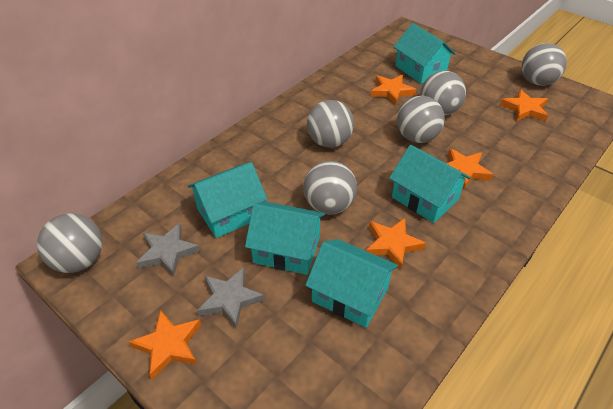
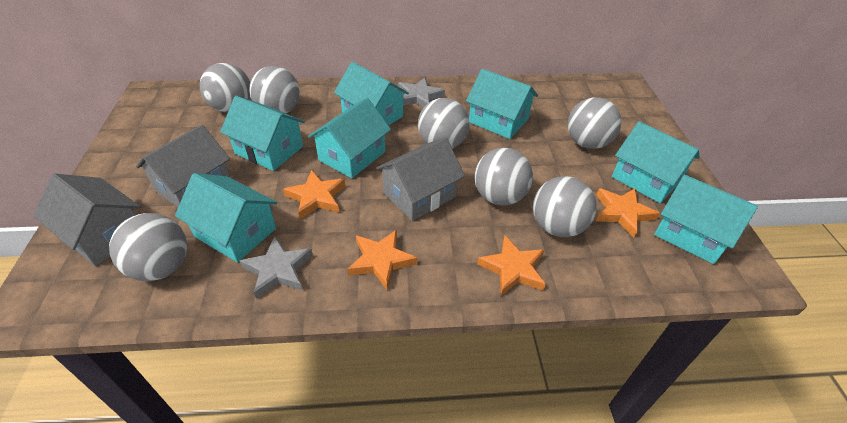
grey ball: [37,213,102,273] [303,161,357,214] [307,100,354,148] [397,96,445,143] [421,71,466,115] [522,43,567,86] = 6 -> [109,213,187,281] [200,63,250,112] [249,66,300,113] [418,98,469,149] [474,148,533,206] [533,176,597,237] [568,97,622,149] = 7
grey house: none = 0 -> [34,173,141,266] [136,125,230,207] [376,138,465,221] = 3
orange star: [129,310,201,379] [366,218,426,270] [371,75,416,105] [446,148,493,190] [500,89,548,122] = 5 -> [283,170,345,219] [347,230,417,290] [477,235,546,296] [596,188,660,237] = 4
turquoise house: [188,162,268,238] [245,201,325,275] [305,239,398,328] [389,145,471,223] [394,23,456,84] = 5 -> [175,173,277,262] [220,96,305,171] [308,98,391,178] [334,62,409,125] [466,69,538,139] [612,121,699,203] [654,174,758,264] = 7

